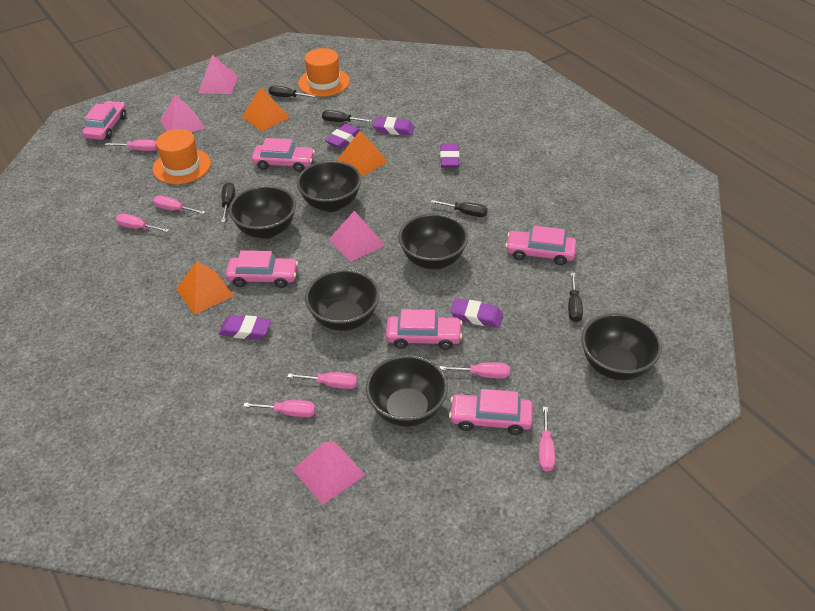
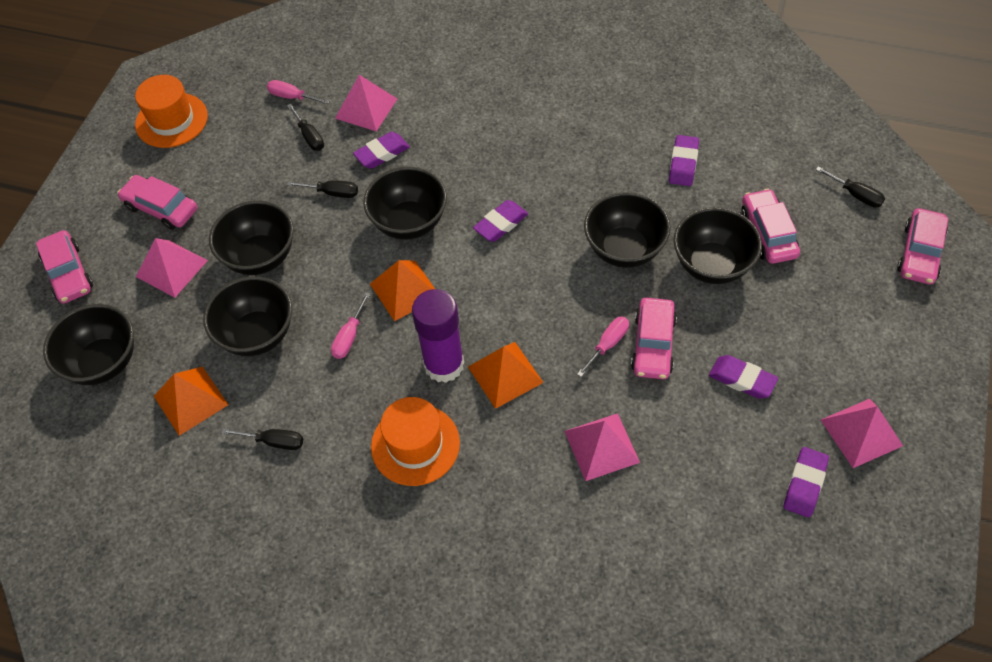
black screwdriver: [221,182,235,222] [269,85,317,97] [322,110,372,122] [431,200,488,217] [568,273,583,322] = 5 -> [222,428,303,450] [287,104,324,151] [287,180,358,198] [815,166,885,208] = 4
pink car: [82,101,126,140] [226,250,298,288] [252,138,315,172] [386,309,462,350] [449,389,533,435] [505,226,576,265] = 6 -> [36,230,93,304] [118,175,197,230] [631,298,677,379] [741,189,800,264] [897,208,948,284] = 5
pink screwdriver: [105,140,157,151] [116,214,169,232] [153,196,205,214] [243,400,316,417] [288,372,357,389] [440,362,510,379] [539,407,555,472] = 7 -> [267,80,329,104] [331,292,370,359] [577,316,629,377] = 3
purple glue stick: none = 0 -> [412,289,464,383] = 1

